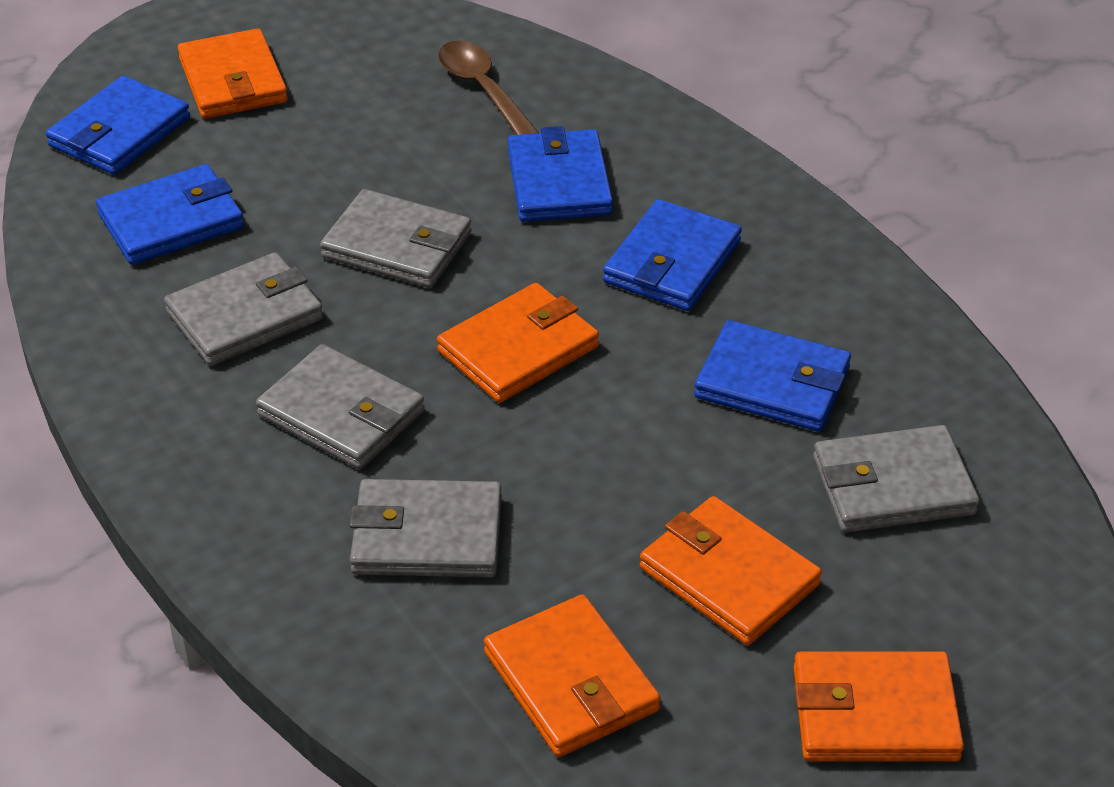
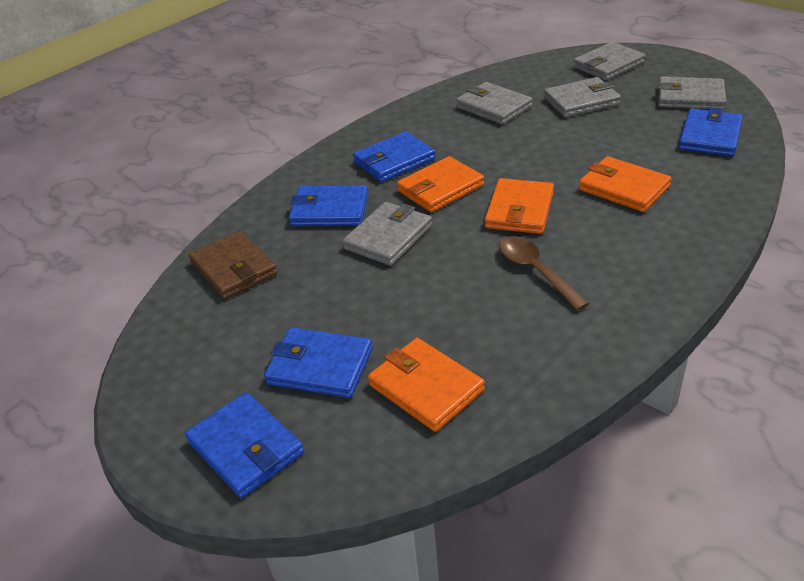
brown wallet: none = 0 -> [189,231,277,299] = 1
orange wallet: [178,28,288,119] [437,283,599,403] [484,594,661,757] [640,496,822,645] [794,651,964,762] = 5 -> [368,338,485,432] [397,156,484,212] [485,178,554,234] [579,156,672,212] = 4

